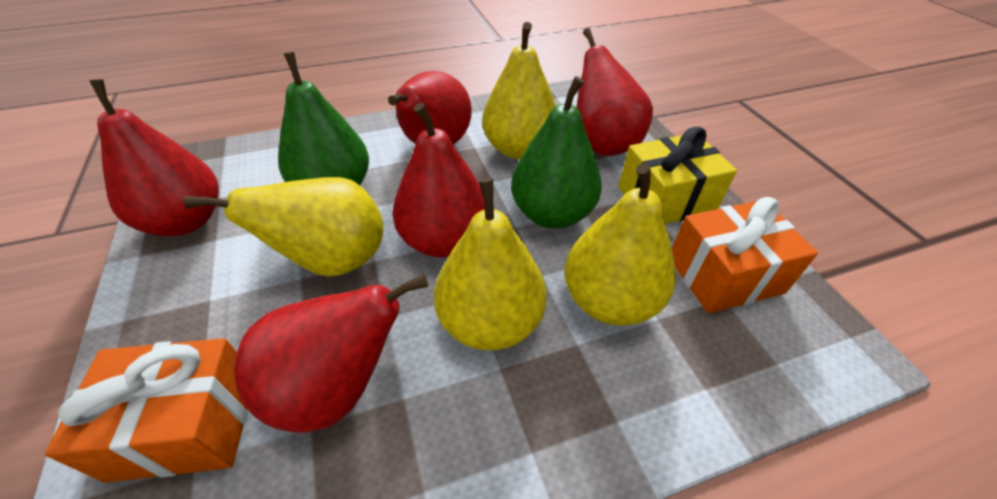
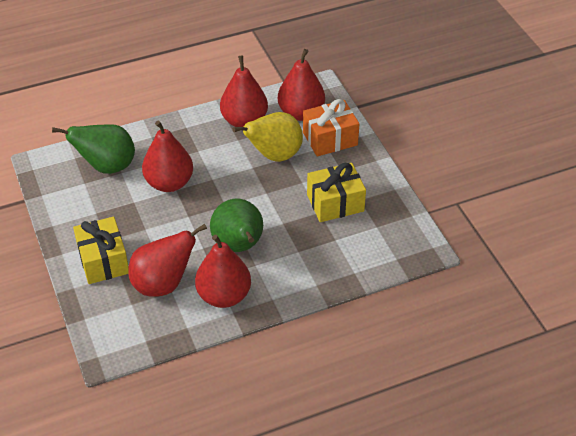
orange gift: [44,338,248,483] [672,197,818,313] = 2 -> [303,99,359,157] = 1
yellow gift: [618,127,737,224] = 1 -> [73,217,129,284] [307,163,366,222] = 2
yellow pear: [184,177,384,277] [434,178,547,350] [482,22,556,159] [564,163,676,326] = 4 -> [233,112,303,162] = 1

